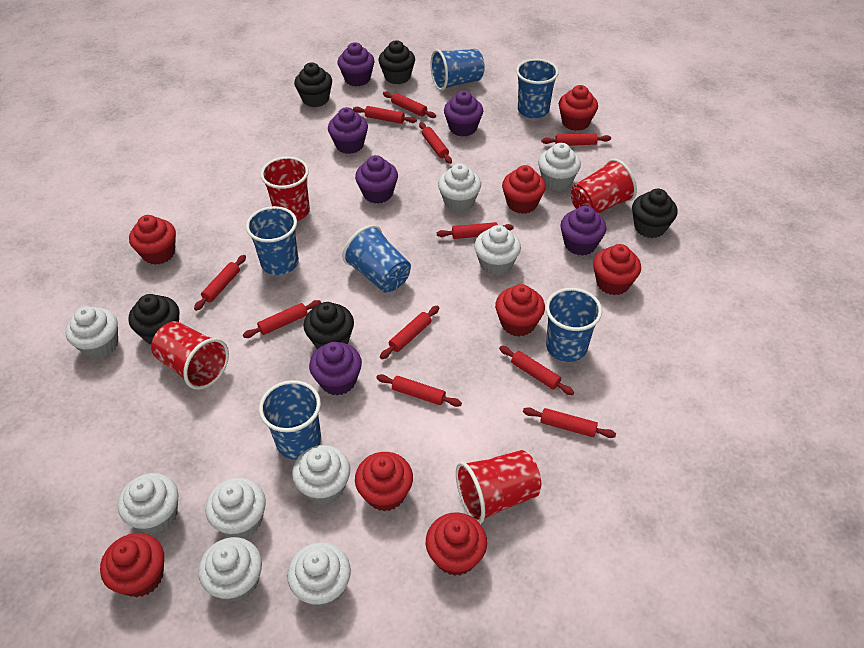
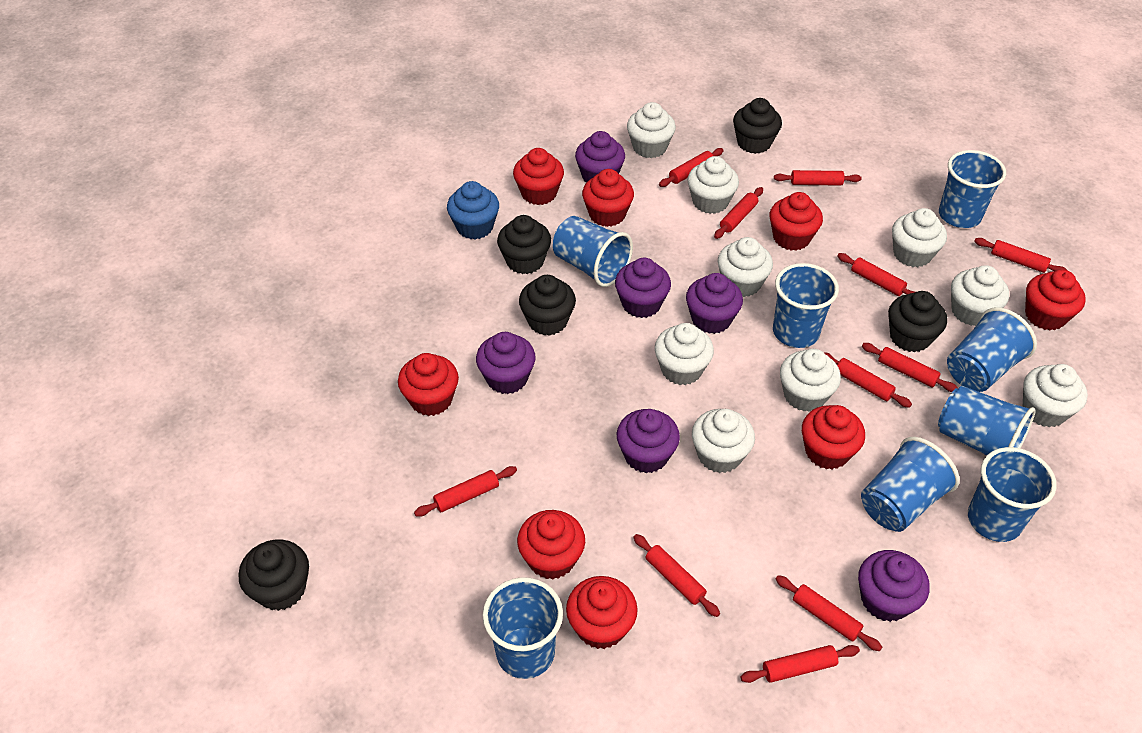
blue cup: [246,206,299,275] [259,380,321,460] [342,225,411,293] [431,49,485,91] [516,59,559,119] [546,288,602,362] = 6 -> [483,577,563,679] [553,216,633,287] [773,263,839,348] [861,437,960,532] [938,386,1036,456] [939,150,1006,228] [947,307,1037,392] [968,447,1057,542] = 8
blue cupcake: none = 0 -> [447,181,499,239] = 1
red cup: [151,321,229,390] [260,157,310,221] [456,450,541,524] [571,159,637,214] = 4 -> none = 0

